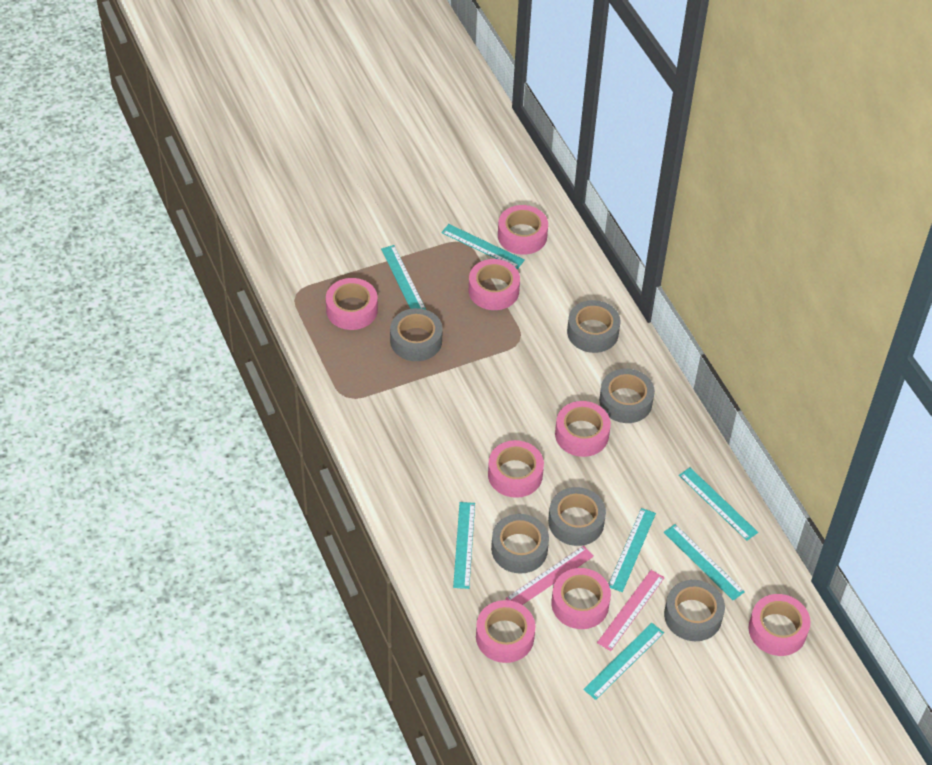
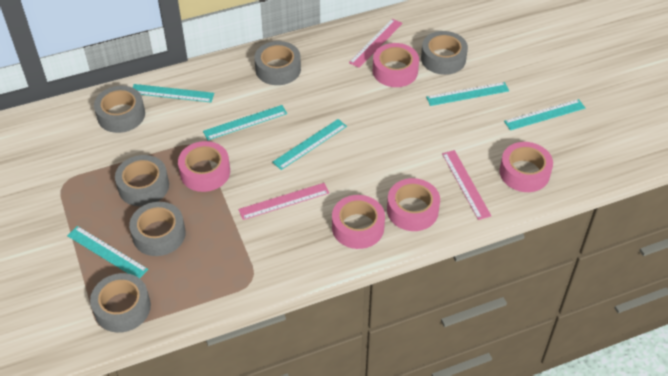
pink ruler: [505,546,594,605] [597,570,665,651] = 2 -> [238,183,329,220] [349,19,403,68] [442,150,491,220] = 3
pink tape: [326,278,378,330] [468,259,520,310] [476,600,535,663] [488,440,544,498] [498,205,548,255] [551,568,611,629] [555,401,611,457] [749,594,811,656] = 8 -> [178,141,230,192] [332,195,385,249] [373,43,419,87] [387,178,440,231] [499,142,553,192] = 5
turquoise ruler: [381,245,426,310] [441,224,525,269] [453,502,475,589] [583,623,664,700] [609,508,656,592] [664,524,745,601] [679,468,758,541] = 7 -> [67,226,148,278] [132,84,214,102] [203,105,287,140] [272,119,347,170] [426,82,509,106] [504,99,585,130] = 6

